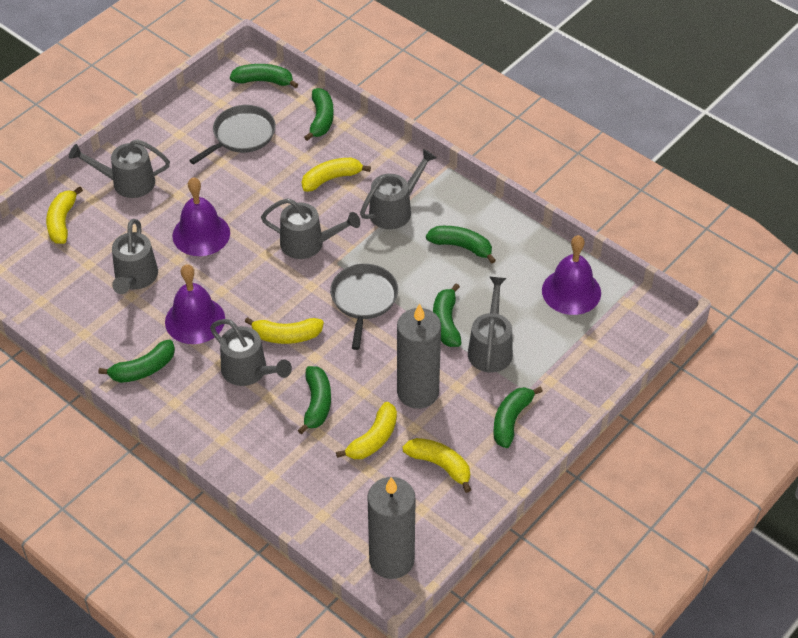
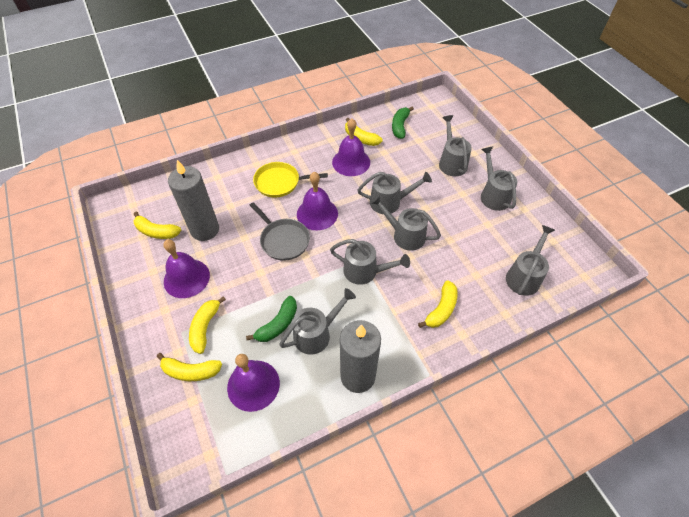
green banana: [98,340,175,383] [230,64,298,88] [298,366,331,434] [304,88,334,141] [426,226,496,263] [433,283,462,347] [493,386,543,448] = 7 -> [246,296,297,342] [392,107,414,139] = 2
grey pan: [189,105,276,164] [330,264,398,350] = 2 -> [250,202,310,261] = 1
grey watering can: [69,139,170,198] [112,219,158,294] [210,319,292,386] [261,198,360,259] [360,149,436,229] [468,277,513,372] = 6 -> [279,288,356,355] [330,239,410,285] [357,172,432,214] [370,194,441,251] [439,115,472,176] [481,147,517,211] [506,225,555,296] = 7
purple bell: [165,264,225,344] [172,177,230,256] [542,235,601,315] = 3 -> [163,239,210,298] [227,354,280,412] [297,172,338,230] [332,119,370,176] = 4
yellow pan: none = 0 -> [253,162,328,198] = 1

